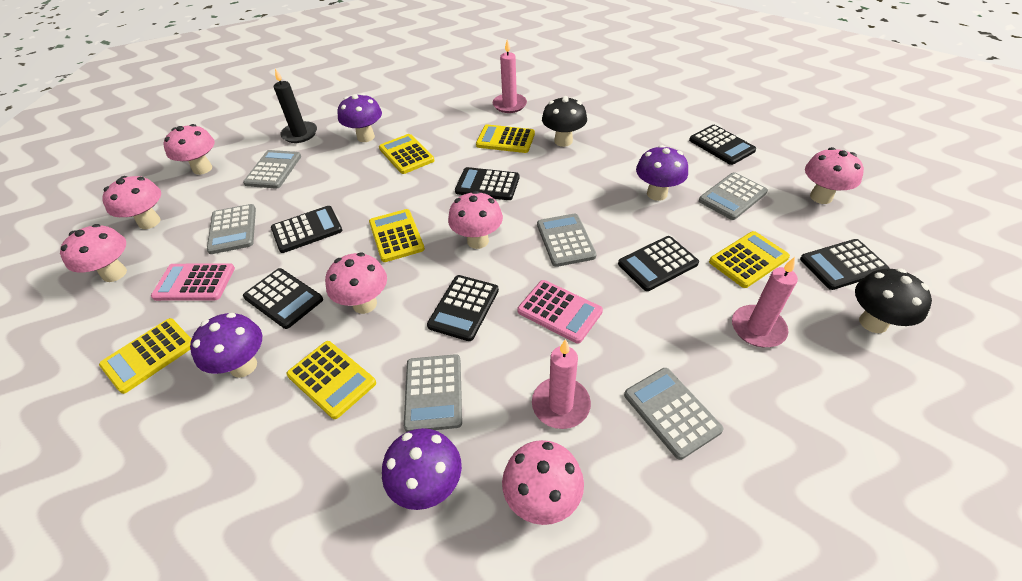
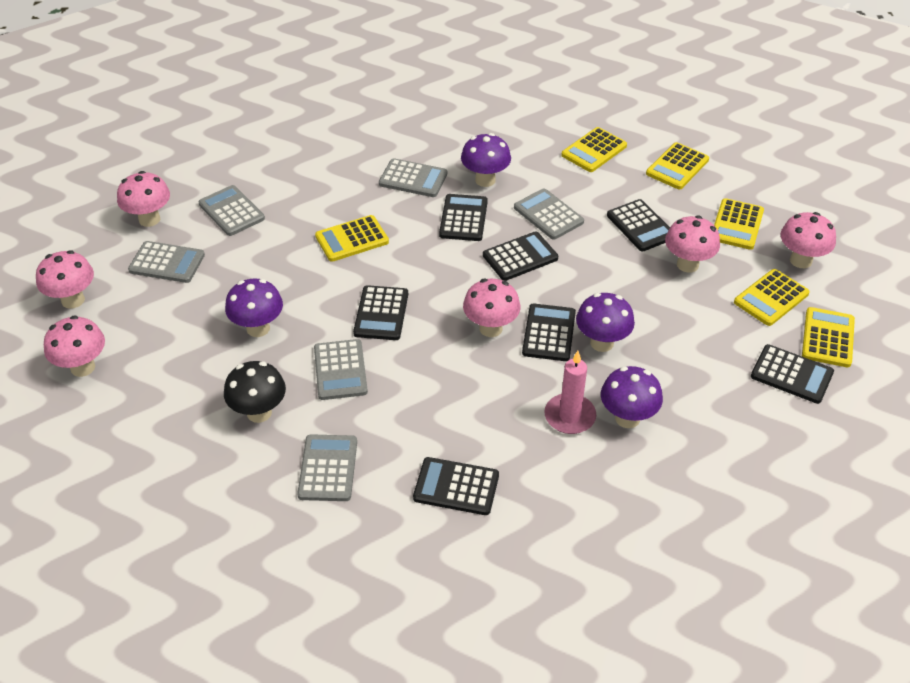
black candle: [274,69,317,143] = 1 -> none = 0
black mushroom: [542,96,587,147] [855,268,932,333] = 2 -> [224,361,286,423] = 1
pink calculator: [151,263,235,301] [517,280,603,344] = 2 -> none = 0
pink candle: [493,40,527,113] [532,339,591,429] [732,257,798,347] = 3 -> [544,351,596,434] = 1
pink mushroom: [60,224,127,282] [102,176,161,229] [163,124,215,175] [325,252,387,314] [448,191,503,249] [502,440,584,525] [805,147,864,204] = 7 -> [36,250,94,309] [44,315,105,377] [117,171,170,227] [463,279,520,337] [665,216,720,273] [781,212,836,268] = 6

